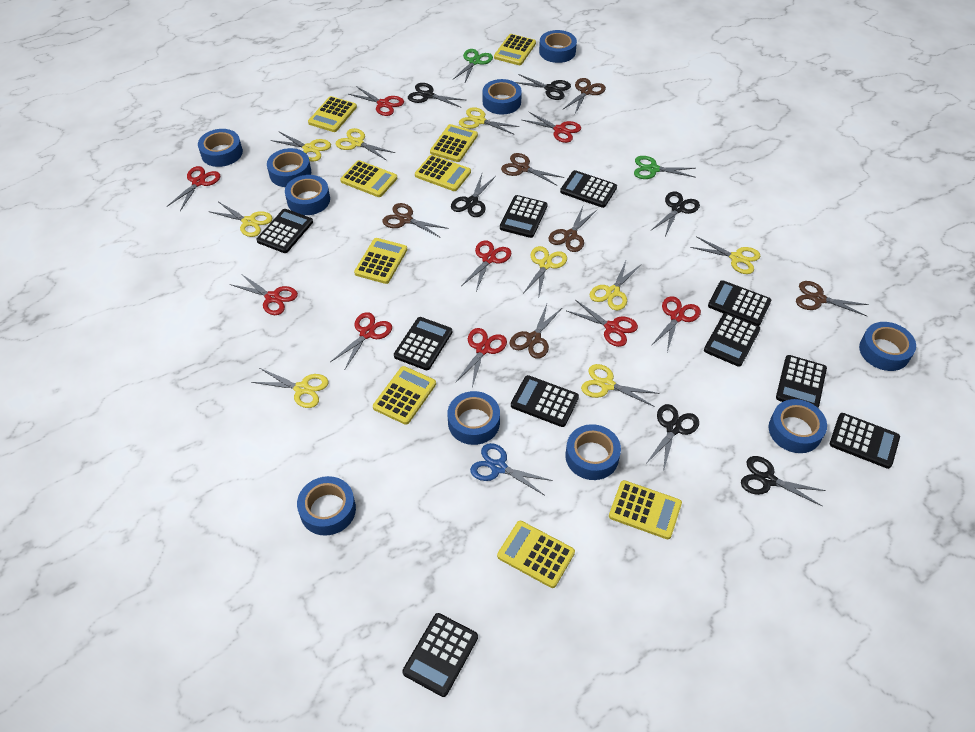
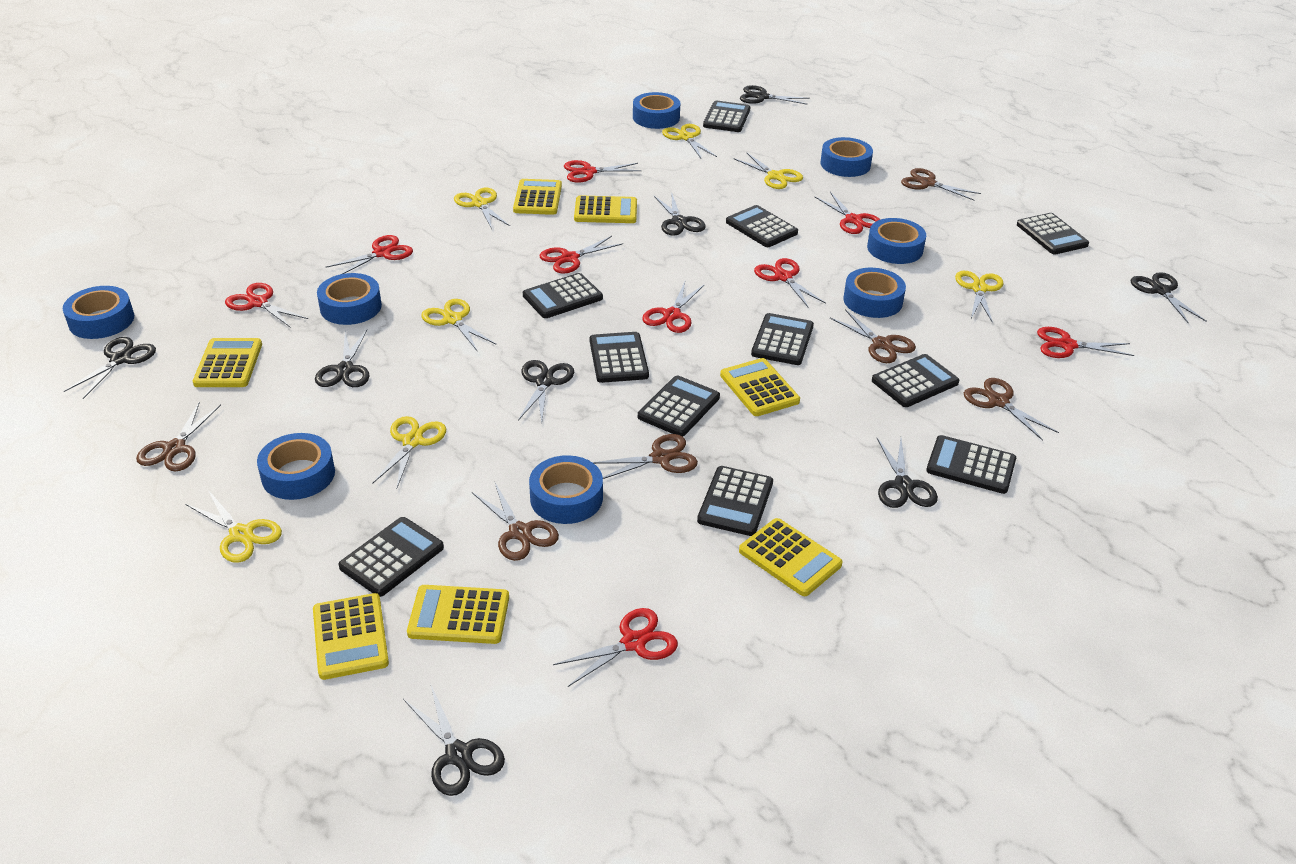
black calculator: [256,209,313,253] [394,317,452,370] [402,613,478,697] [500,195,548,238] [511,375,579,427] [560,170,617,208] [704,313,760,367] [708,280,771,326] [776,355,827,408] [830,413,900,469] = 10 -> [338,517,444,597] [523,273,603,318] [590,332,649,383] [638,376,720,437] [697,466,773,536] [703,100,751,132] [726,205,798,247] [751,313,814,365] [872,354,959,407] [926,435,1016,494] [1017,213,1089,254] = 11
black scissors: [408,83,465,107] [451,174,496,217] [516,74,571,100] [645,404,699,472] [652,191,700,236] [741,456,826,507] = 6 -> [63,337,156,399] [315,330,370,387] [403,685,505,796] [518,360,574,423] [654,192,706,236] [740,85,810,105] [877,438,938,508] [1131,272,1207,324] = 8
blue scissors: [470,443,553,495] = 1 -> none = 0
blue tape: [198,129,243,167] [267,148,311,187] [285,175,330,215] [297,476,356,536] [448,391,500,445] [482,79,522,115] [539,30,577,63] [565,424,621,480] [769,399,827,453] [859,322,916,371] = 10 -> [63,286,134,339] [257,433,335,500] [317,273,382,325] [529,455,603,524] [633,92,680,129] [820,137,873,177] [843,268,906,318] [867,218,926,264] = 8
green scissors: [452,49,493,84] [634,156,696,179] = 2 -> none = 0
yellow calculator: [308,96,357,132] [340,160,397,197] [354,238,407,284] [373,366,436,425] [415,155,471,191] [430,124,478,162] [494,34,536,65] [497,521,575,588] [609,480,682,539] = 9 -> [193,338,262,387] [313,593,389,680] [407,585,509,644] [513,179,562,215] [574,195,637,223] [720,358,800,416] [739,518,842,596] = 7
yellow scissors: [208,202,272,237] [251,368,329,408] [271,131,331,162] [336,128,395,160] [459,107,520,134] [524,246,567,295] [581,364,660,407] [590,261,641,310] [690,236,760,274] = 9 -> [185,490,282,563] [372,416,446,488] [421,299,497,351] [454,188,510,229] [662,124,717,158] [734,152,803,189] [955,271,1003,323] = 7

